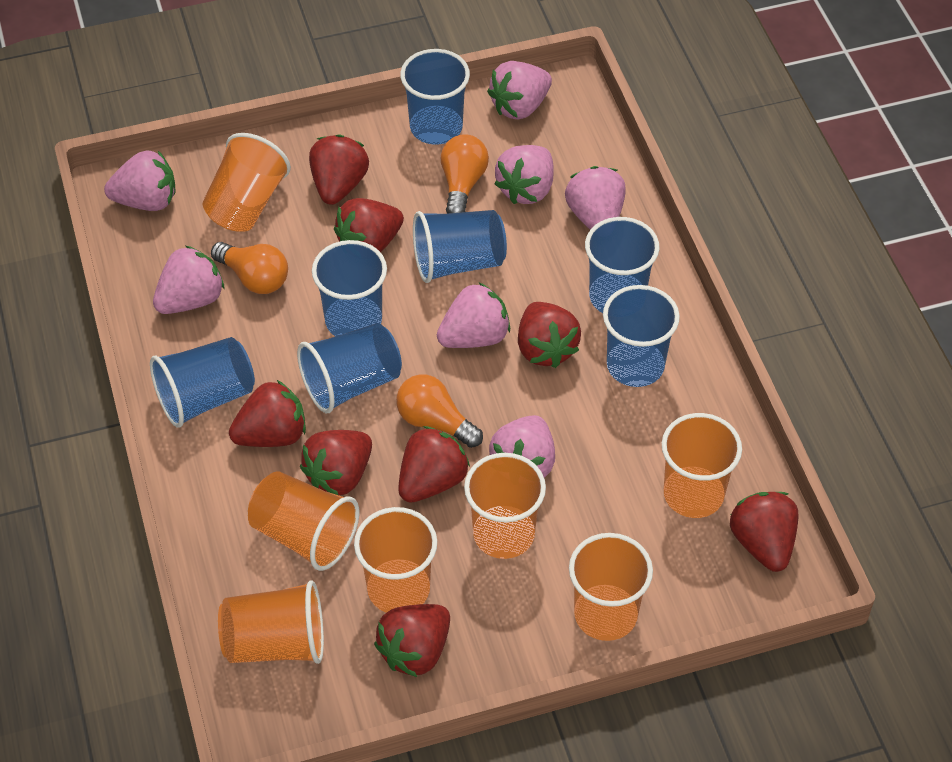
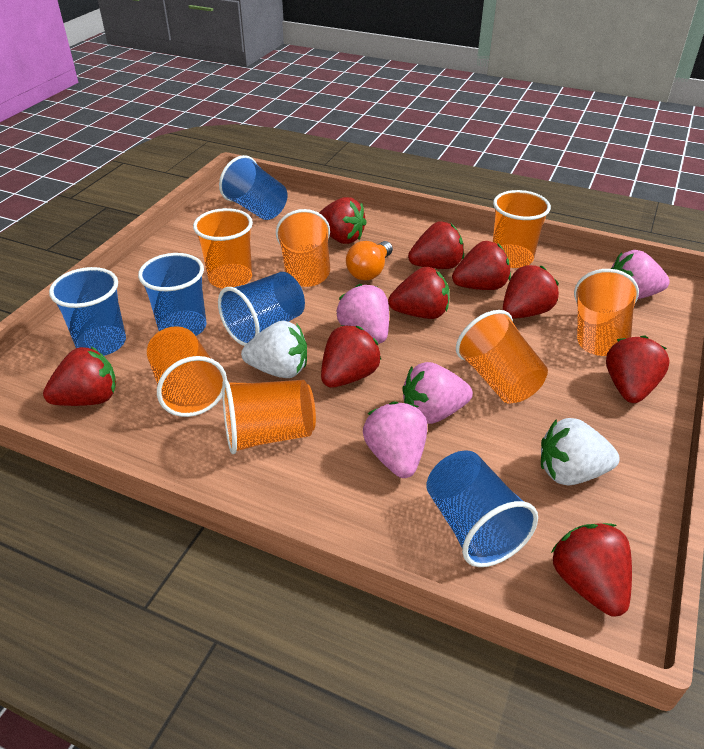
blue cup: [150,337,255,428] [297,323,402,413] [312,240,387,336] [400,49,470,145] [413,210,507,283] [585,217,660,313] [603,285,680,387] = 7 -> [49,267,126,356] [138,253,206,336] [218,272,305,346] [219,155,287,220] [426,450,538,567] = 5
orange light bulb: [211,242,288,294] [396,374,483,448] [441,134,489,214] = 3 -> [346,241,393,280] = 1
pink strawberry: [104,151,175,211] [153,246,225,314] [437,283,510,348] [487,61,552,120] [489,415,555,478] [494,145,553,204] [565,166,626,230] = 7 -> [337,284,389,344] [363,401,427,478] [402,362,473,424] [610,250,670,299] = 4
red strawberry: [229,380,306,447] [300,430,372,495] [309,134,369,205] [334,198,404,252] [374,604,450,677] [398,426,470,503] [518,302,581,368] [730,492,799,572] = 8 -> [43,346,116,406] [319,197,367,244] [321,325,381,388] [388,267,450,319] [408,221,464,269] [452,241,511,290] [503,265,559,319] [551,523,632,617] [606,336,670,403] = 9
white strawberry: none = 0 -> [241,321,307,378] [541,418,620,486] = 2

